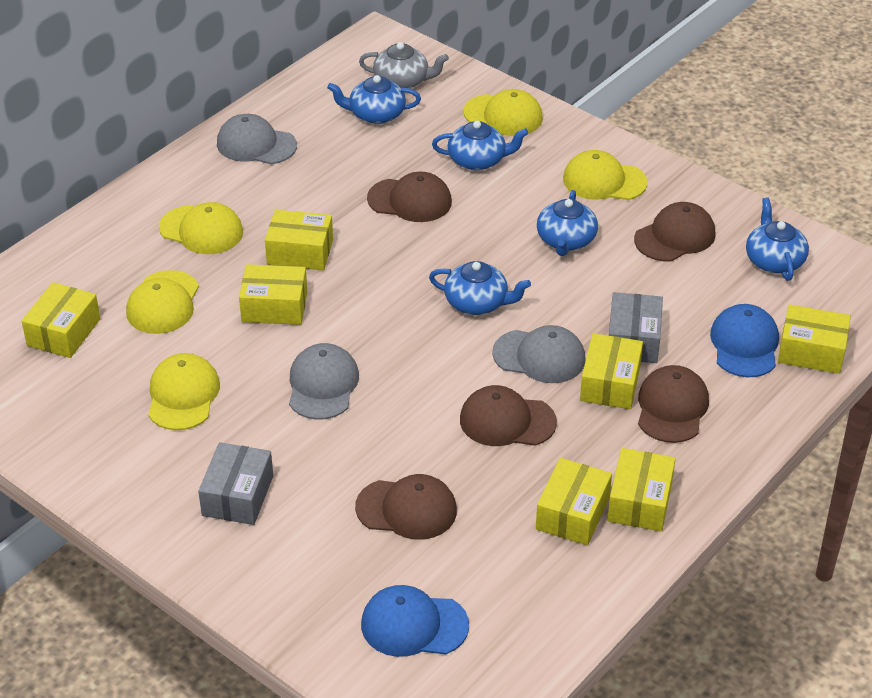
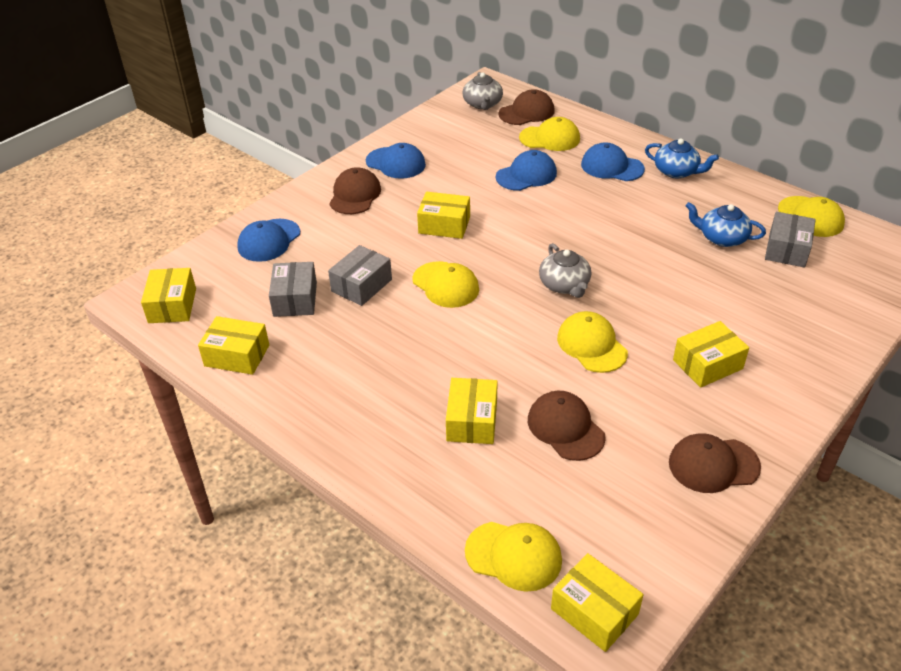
blue cap: [361,585,469,657] [710,304,779,377] = 2 -> [237,219,300,262] [366,143,426,179] [496,150,557,191] [581,142,645,181] = 4
blue teapot: [327,75,421,124] [429,261,531,315] [432,121,528,170] [537,190,598,256] [746,197,809,281] = 5 -> [645,139,719,178] [686,202,766,247] = 2
brown cap: [355,474,457,540] [367,172,452,222] [460,385,557,446] [634,202,716,261] [638,365,709,443] = 5 -> [329,167,381,214] [498,89,555,125] [528,391,606,461] [669,433,761,493] = 4
grey box: [198,442,273,525] [609,292,663,363] = 2 -> [269,262,317,317] [328,245,392,306] [765,212,816,268] = 3
grey cap: [217,114,297,164] [289,343,359,420] [492,325,586,383] = 3 -> none = 0
grey teapot: [359,42,449,89] = 1 -> [463,72,503,110] [539,243,591,298] = 2
yellow box: [22,282,100,358] [239,264,307,325] [265,210,333,270] [536,458,612,545] [580,333,643,409] [607,448,676,531] [778,304,851,374] = 7 -> [141,268,196,323] [198,316,269,375] [417,192,470,239] [446,378,498,444] [551,553,644,652] [673,321,749,388] = 6

